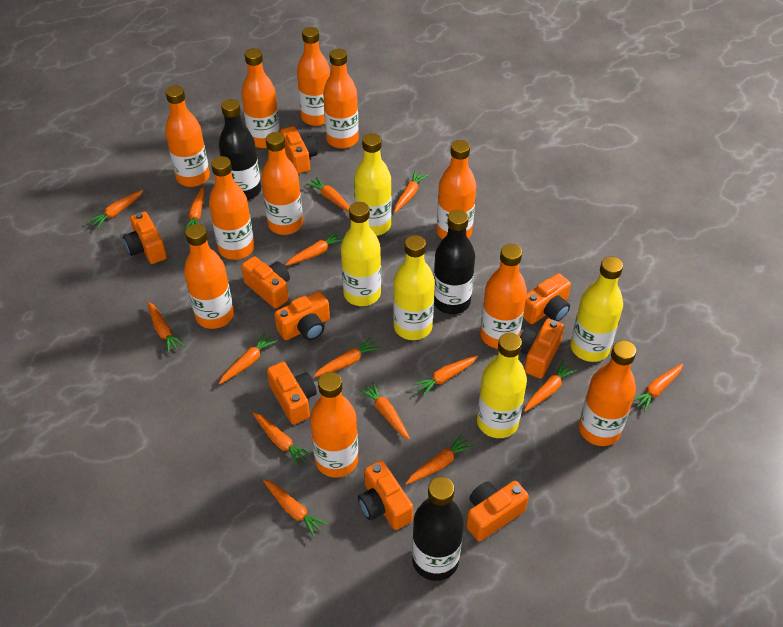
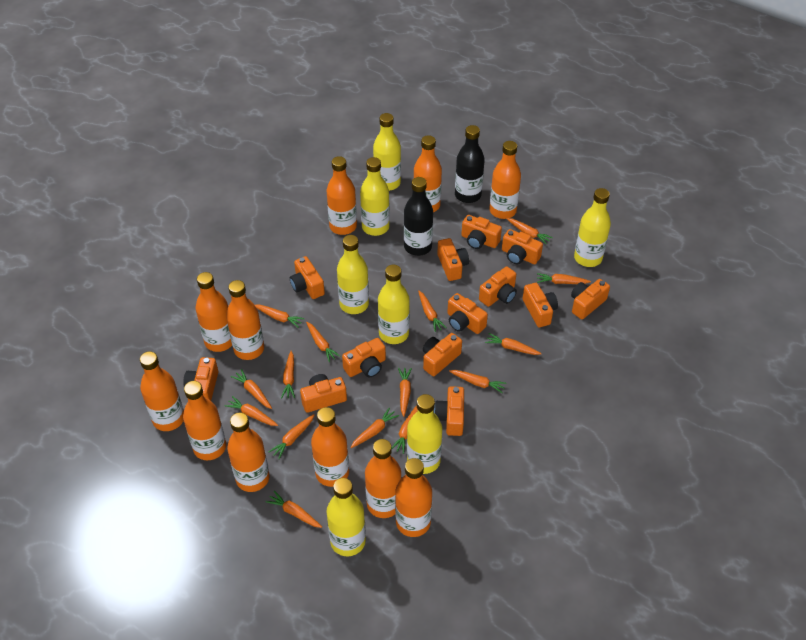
black bottle: [219,99,261,200] [412,477,464,581] [434,210,475,314] = 3 -> [404,177,433,256] [455,125,485,203] = 2
orange camera: [123,211,167,264] [241,256,290,309] [267,362,317,425] [274,291,330,340] [280,126,318,174] [358,461,413,530] [466,481,529,542] [520,318,564,378] [523,273,571,324] = 9 -> [183,357,218,401] [290,256,325,299] [300,374,347,413] [342,338,386,377] [423,333,462,376] [434,386,464,436] [437,238,469,281] [447,293,488,334] [461,215,502,249] [479,266,517,307] [502,229,543,264] [522,283,558,327] [571,279,610,319] = 13
yellow bottle: [341,202,381,306] [354,133,392,236] [393,235,435,340] [477,333,527,438] [571,257,623,362] = 5 -> [327,478,366,556] [337,235,369,314] [360,157,390,236] [373,113,401,191] [378,265,410,344] [407,394,442,474] [574,188,611,267] = 7

